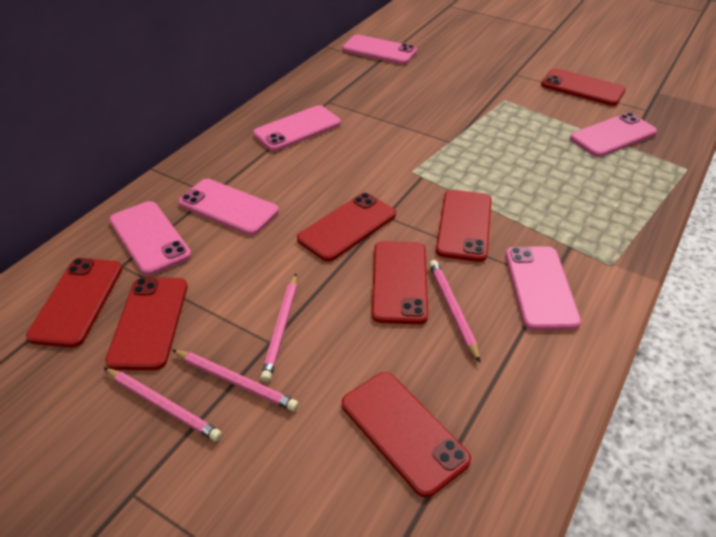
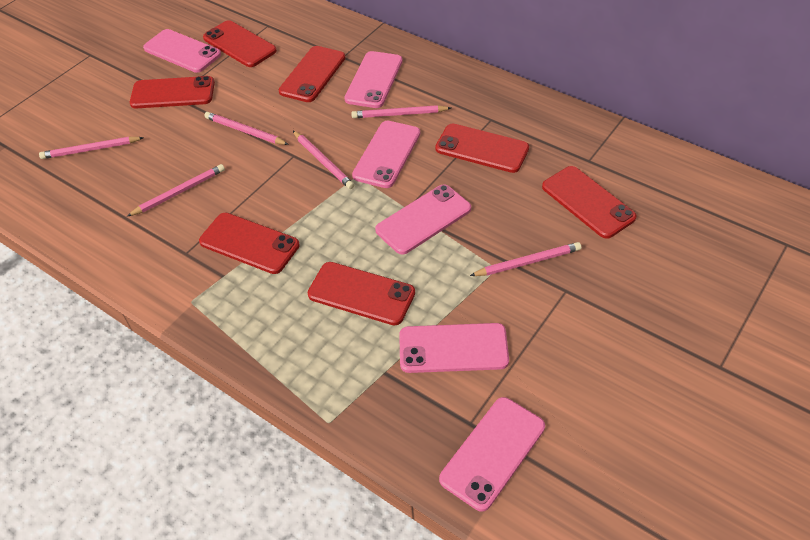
pink pencil: [104,368,222,441] [172,350,299,411] [260,274,297,382] [429,260,480,362] = 4 -> [39,137,144,159] [127,164,225,216] [204,112,289,145] [293,131,354,189] [351,105,451,118] [470,242,581,276] = 6

